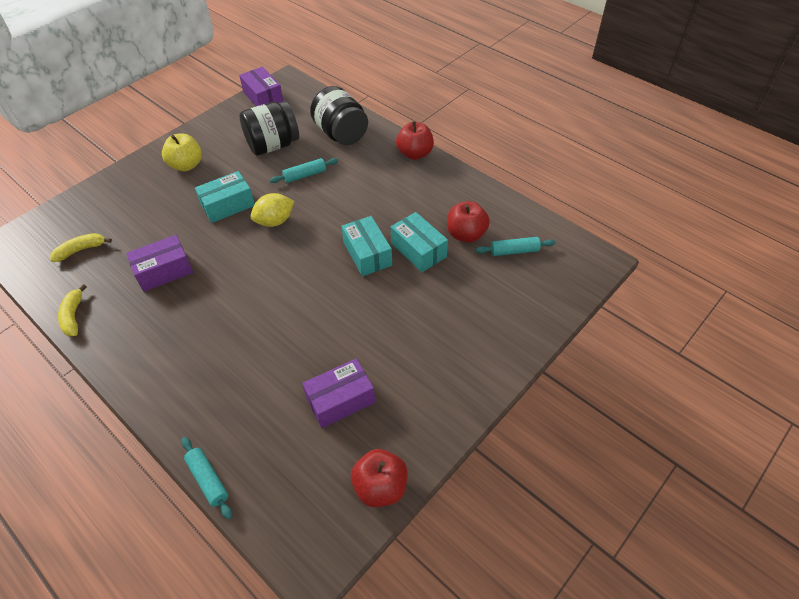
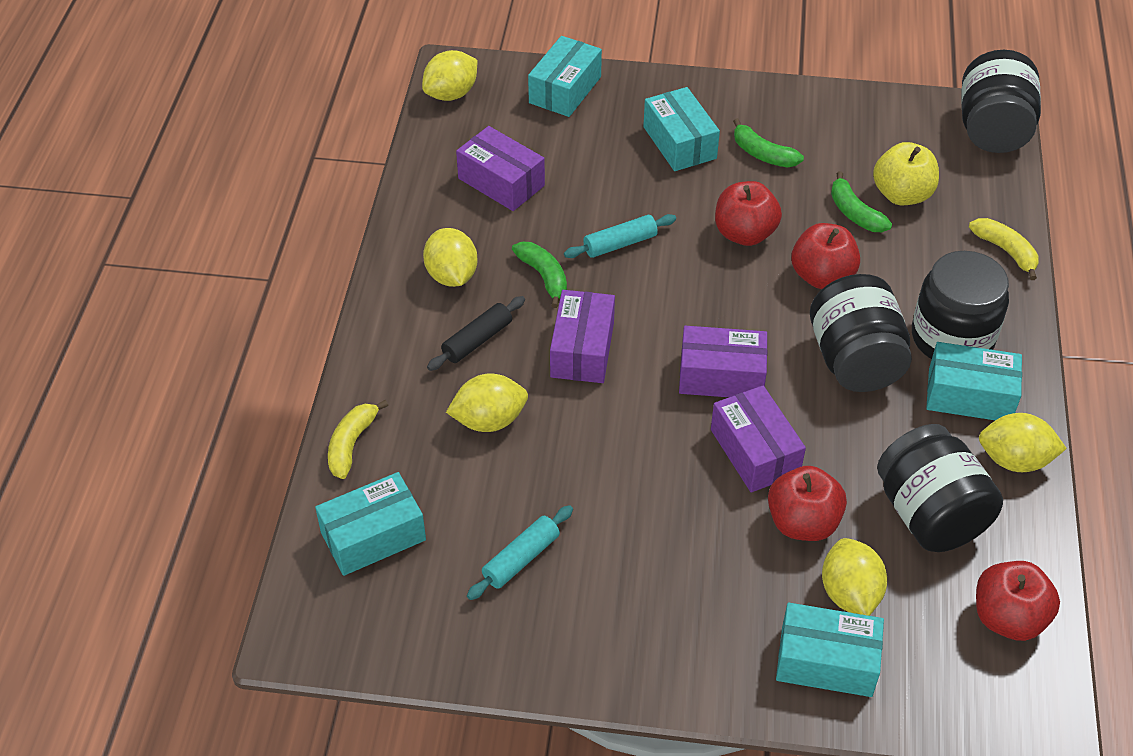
black jar: [240,101,299,156] [310,86,368,145] = 2 -> [810,274,912,392] [877,424,1003,552] [912,251,1009,359] [962,50,1041,153] = 4
black rolling pin: none = 0 -> [427,296,525,371] = 1
green banana: none = 0 -> [512,242,567,308] [733,118,804,167] [831,171,892,232] = 3
purple box: [126,235,193,292] [239,67,283,106] [302,358,375,428] = 3 -> [456,126,545,211] [550,290,615,383] [679,326,767,397] [711,385,806,492] = 4
red apple: [351,449,408,507] [396,121,434,160] [447,201,490,243] = 3 -> [715,181,782,246] [768,466,847,541] [791,223,860,289] [976,561,1060,641] = 4
turquoise box: [195,171,255,223] [341,216,392,276] [391,212,448,272] = 3 -> [315,472,426,576] [528,36,602,117] [643,87,720,171] [776,603,884,697] [926,342,1022,420] = 5
turquoise rolling pin: [181,437,232,519] [270,158,338,183] [476,237,555,256] = 3 -> [467,505,573,600] [564,214,676,258] = 2
yellow lemon: [250,193,294,227] = 1 -> [422,50,477,101] [423,228,478,287] [446,374,528,432] [822,538,887,616] [979,413,1067,472] = 5

